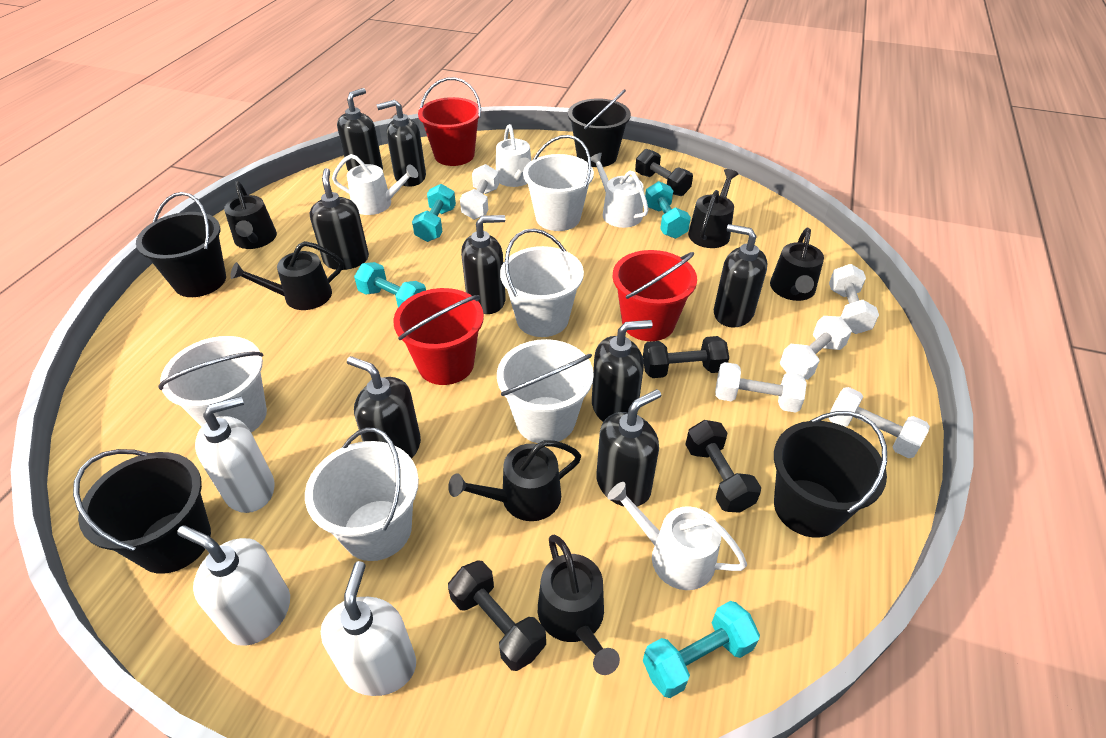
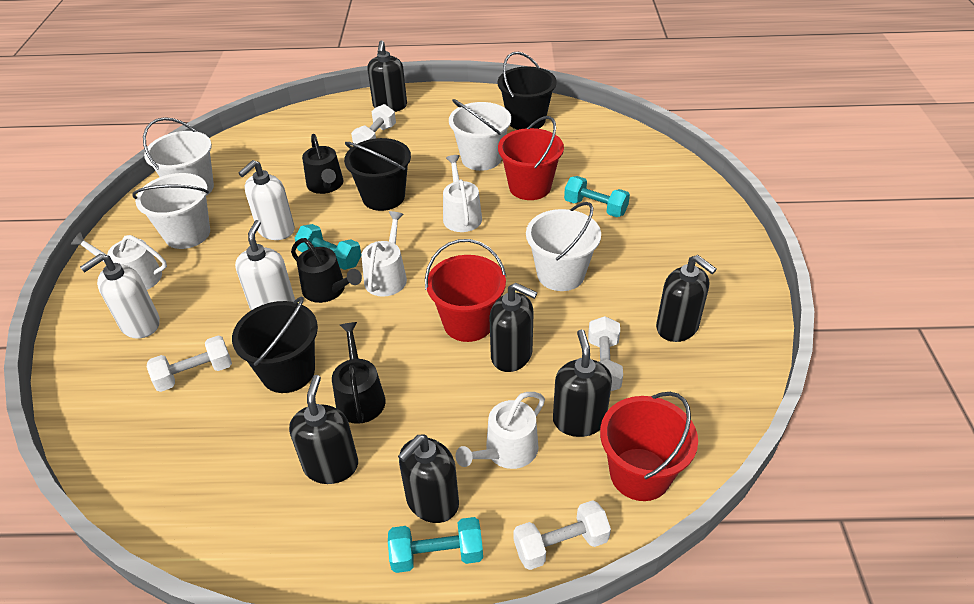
black bucket: [73,449,211,574] [136,192,226,297] [568,89,631,167] [774,411,887,538] = 4 -> [232,296,318,393] [344,138,411,211] [498,52,557,130] = 3
black dumbbell: [448,561,546,671] [635,149,693,196] [643,336,729,378] [685,420,761,513] = 4 -> none = 0
black soap dispenser: [310,168,369,270] [337,88,383,171] [347,356,421,459] [377,100,426,187] [461,215,506,314] [592,320,652,422] [596,389,661,507] [714,224,767,328] = 8 -> [289,375,358,484] [367,40,407,112] [398,435,459,523] [490,283,537,372] [553,329,612,437] [656,255,717,342] = 6
black watering can: [224,181,277,249] [230,241,344,310] [448,440,581,521] [538,535,620,675] [688,169,738,248] [770,228,824,301] = 6 -> [291,238,362,303] [302,134,344,194] [332,322,386,424] = 3
turquoise dumbbell: [354,262,426,307] [412,184,456,242] [643,601,760,698] [645,181,691,239] = 4 -> [295,224,361,270] [388,517,483,573] [564,176,630,217] = 3
white bucket: [158,336,267,433] [305,427,419,561] [497,339,594,443] [500,229,584,337] [523,135,594,231] = 5 -> [133,173,210,249] [143,117,214,196] [449,99,511,171] [526,202,601,291] = 4
white dumbbell: [460,164,499,220] [715,362,807,413] [780,316,852,380] [829,264,879,334] [829,387,930,458] = 5 -> [147,336,232,392] [351,104,396,144] [514,500,611,570] [588,316,623,391] = 4

